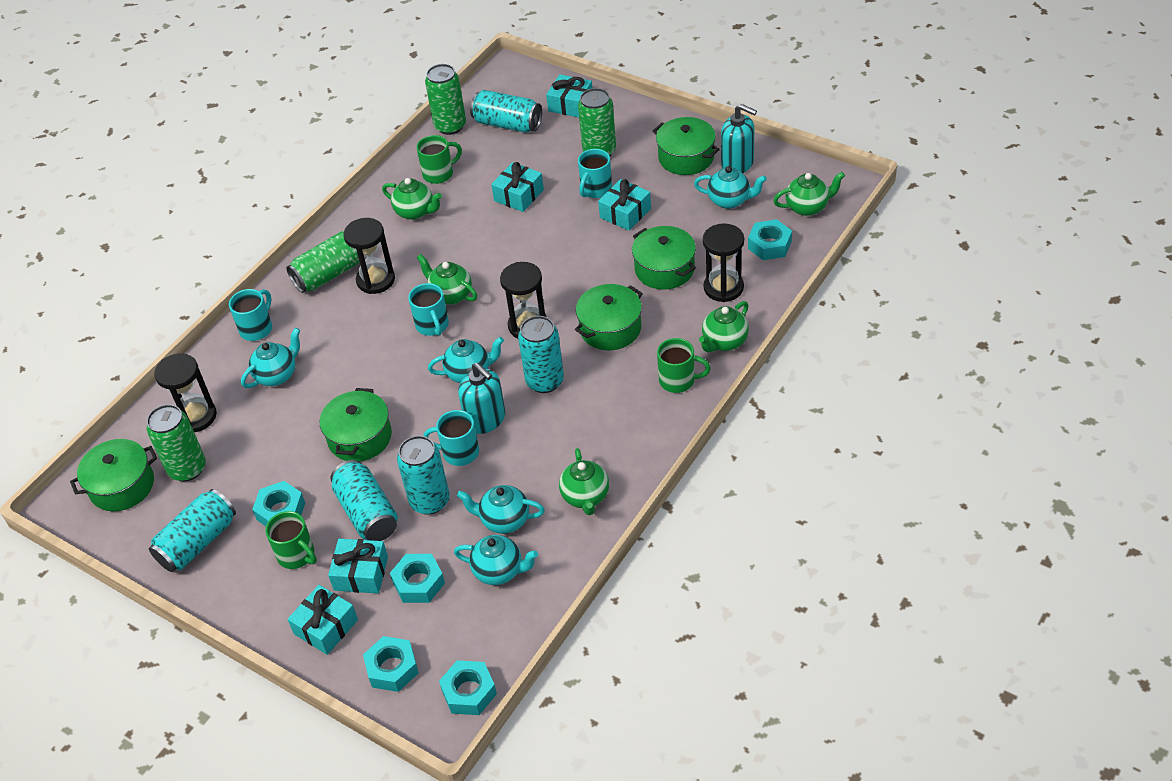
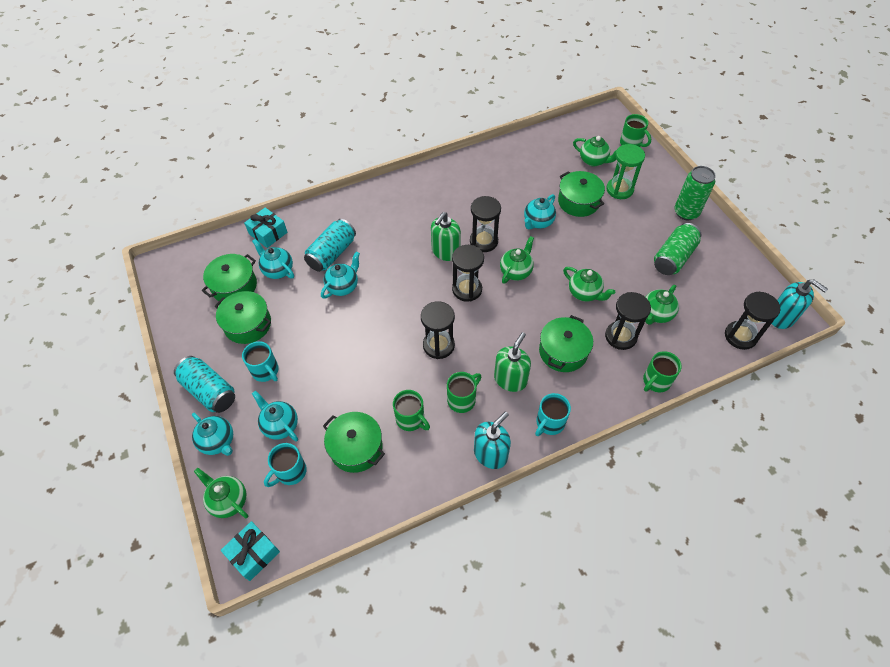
black hourglass: [154,353,217,432] [344,218,395,294] [500,262,547,338] [703,223,744,302] = 4 -> [421,301,455,359] [452,245,484,302] [470,196,501,252] [605,292,651,350] [725,292,780,350] = 5
green can: [147,404,206,482] [286,231,360,293] [425,64,466,135] [578,88,616,156] = 4 -> [654,223,702,275] [674,166,716,220] = 2
green hourglass: none = 0 -> [606,144,645,199] = 1
green mug: [265,511,317,569] [416,135,462,184] [657,338,711,393] = 3 -> [393,390,430,431] [447,372,481,413] [620,114,651,147] [643,351,682,392] = 4
green soap dispenser: none = 0 -> [431,212,461,261] [494,332,531,392] = 2
turquoise can: [149,489,236,572] [331,460,398,541] [397,436,450,515] [470,90,542,133] [518,316,564,393] = 5 -> [174,356,235,413] [304,219,356,272] = 2
turquoise gift: [288,585,358,655] [328,539,388,594] [491,162,544,212] [546,74,592,118] [598,179,651,231] = 5 -> [221,521,280,581] [244,207,288,248] = 2
turquoise mug: [229,289,272,341] [408,283,449,336] [423,410,479,466] [578,149,612,198] = 4 -> [242,341,279,382] [264,443,307,487] [535,393,571,436] = 3
turquoise nut: [252,481,305,526] [363,636,419,692] [390,554,445,603] [439,660,497,715] [748,219,792,260] = 5 -> none = 0

